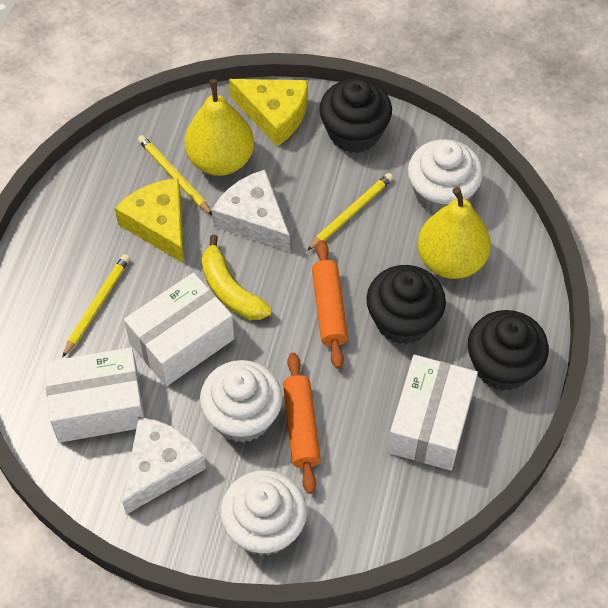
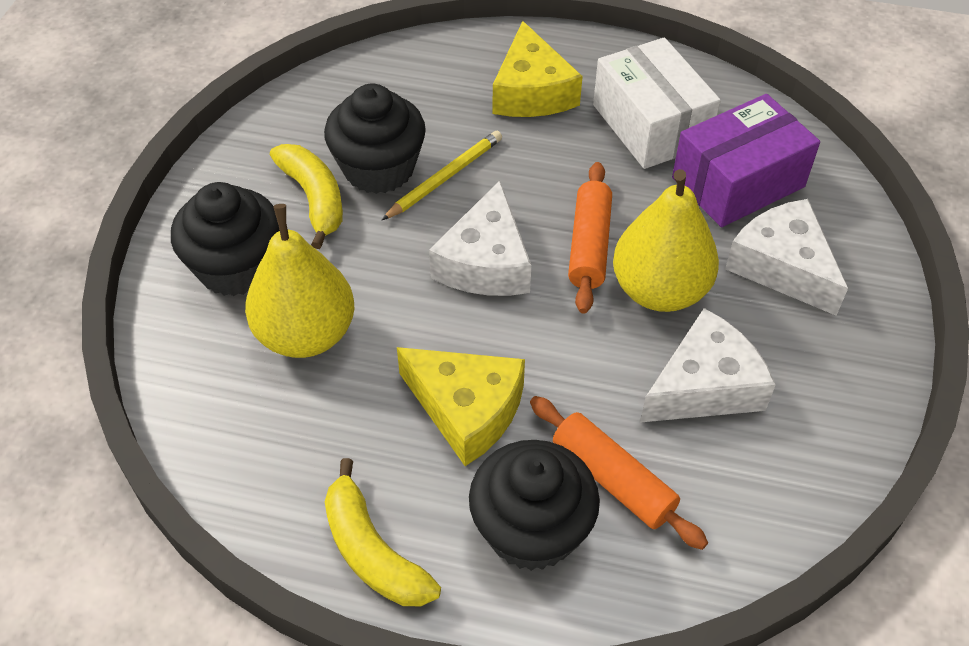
purple box: none = 0 -> [672,94,820,227] = 1
white box: [44,347,145,443] [124,272,234,386] [388,355,478,471] = 3 -> [593,37,721,169] = 1
white cheese: [122,417,206,515] [212,170,290,252] = 2 -> [429,181,531,296] [640,308,776,423] [725,199,848,316] = 3
white cupcake: [200,360,283,443] [220,470,307,556] [408,139,483,214] = 3 -> none = 0
yellow banana: [202,235,272,320] = 1 -> [270,144,343,249] [325,458,441,606] = 2
yellow pencil: [62,254,130,358] [138,135,212,215] [307,173,393,251] = 3 -> [382,131,502,220] = 1

